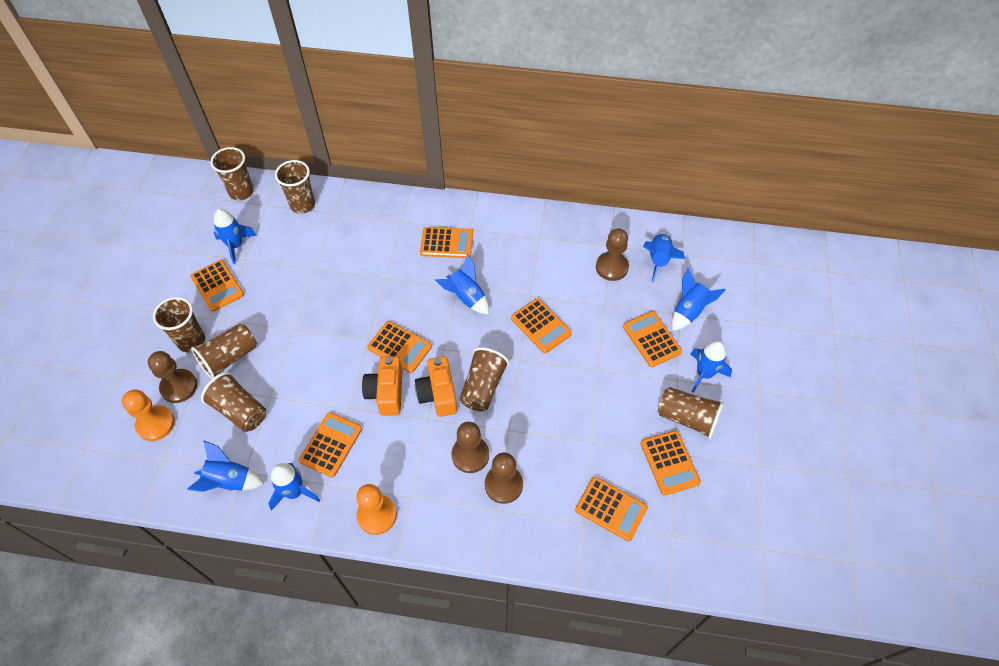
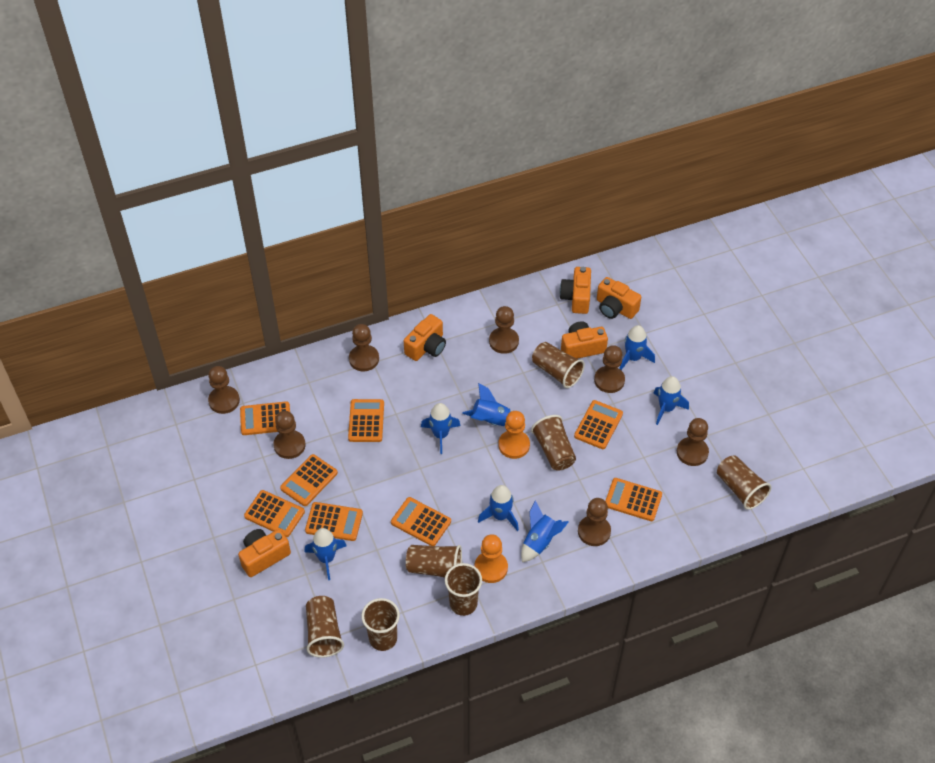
brown pawn: [148,351,197,403] [452,422,489,473] [485,452,523,504] [596,228,629,281] = 4 -> [208,366,240,414] [273,411,306,459] [349,324,379,371] [489,306,519,354] [578,498,611,546] [594,345,625,393] [677,418,709,466] = 7
orange camera: [362,356,402,416] [415,356,457,417] = 2 -> [238,529,291,577] [404,314,446,361] [560,267,591,314] [561,321,608,359] [597,277,641,319] = 5

